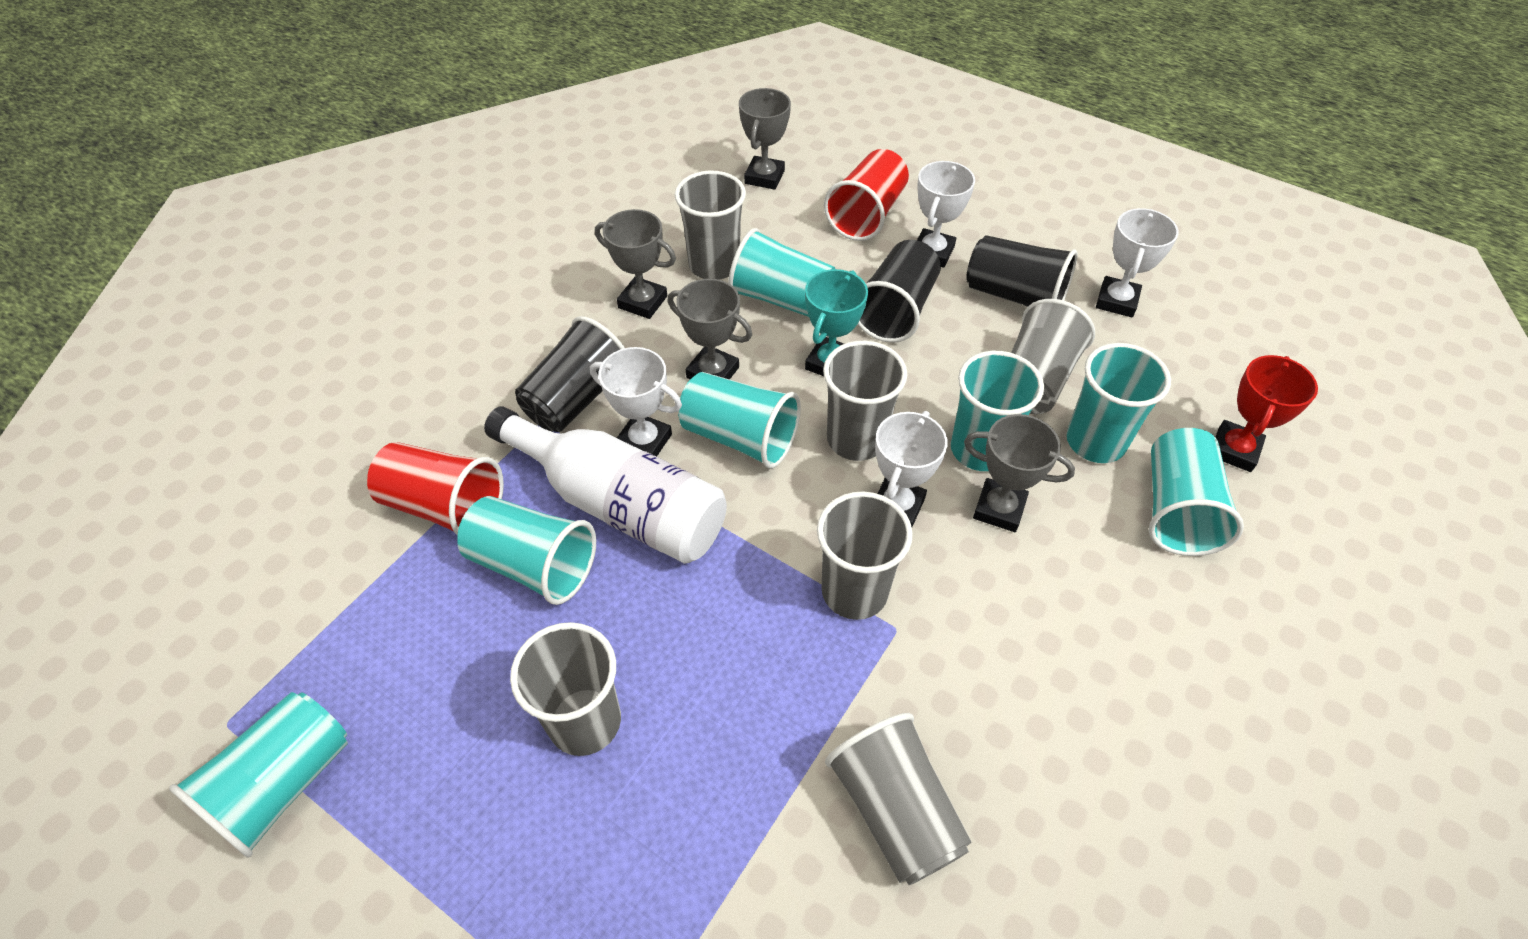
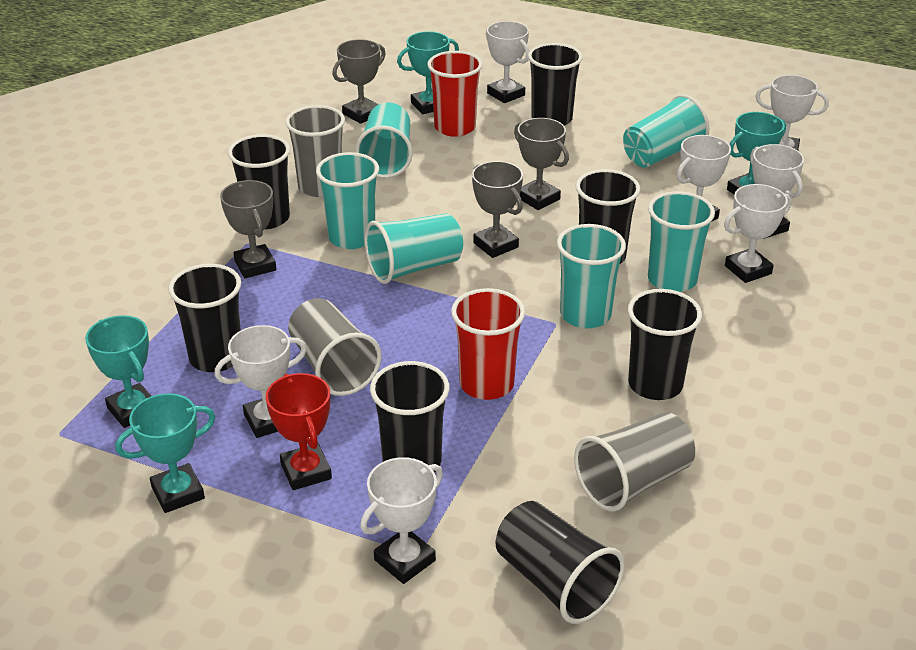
black cup: [515,316,625,432] [858,240,941,343] [966,235,1078,307] = 3 -> [168,264,241,372] [228,134,290,229] [370,361,450,472] [496,501,625,624] [528,43,583,126] [576,169,640,264] [628,289,702,400] = 7
grey cup: [510,622,621,756] [675,170,746,280] [817,491,913,620] [823,341,908,461] [825,713,972,885] [1011,299,1095,414] = 6 -> [285,105,345,197] [288,298,382,396] [574,412,695,511] = 3
turquoise cup: [169,692,348,858] [457,496,596,605] [678,372,801,469] [728,228,835,317] [951,351,1044,471] [1066,343,1171,463] [1149,428,1244,556] = 7 -> [316,152,379,249] [355,103,412,178] [365,213,463,284] [557,224,626,328] [623,94,709,168] [648,191,715,292] = 6
turquoise trophy: [805,269,868,376] = 1 -> [85,315,151,428] [116,393,215,513] [397,31,459,114] [727,112,786,194] = 4
white bottle: [484,406,727,564] = 1 -> none = 0
white trophy: [590,347,682,457] [875,411,948,527] [917,161,975,268] [1096,208,1179,317] = 4 -> [214,325,307,438] [360,457,443,584] [486,21,530,103] [676,135,731,222] [724,184,792,283] [750,144,804,239] [755,75,829,150] = 7

